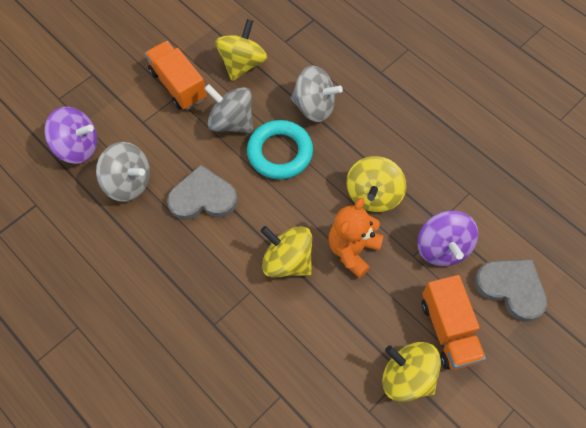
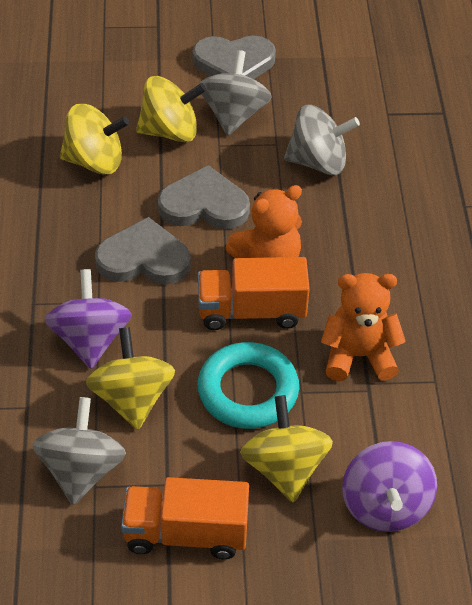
grey heart: [167,165,238,220] [475,259,547,322] = 2 -> [95,217,191,285] [158,165,250,229] [193,35,276,79] = 3
orange teddy bear: [328,198,384,278] = 1 -> [225,185,302,258] [321,273,406,381] = 2

